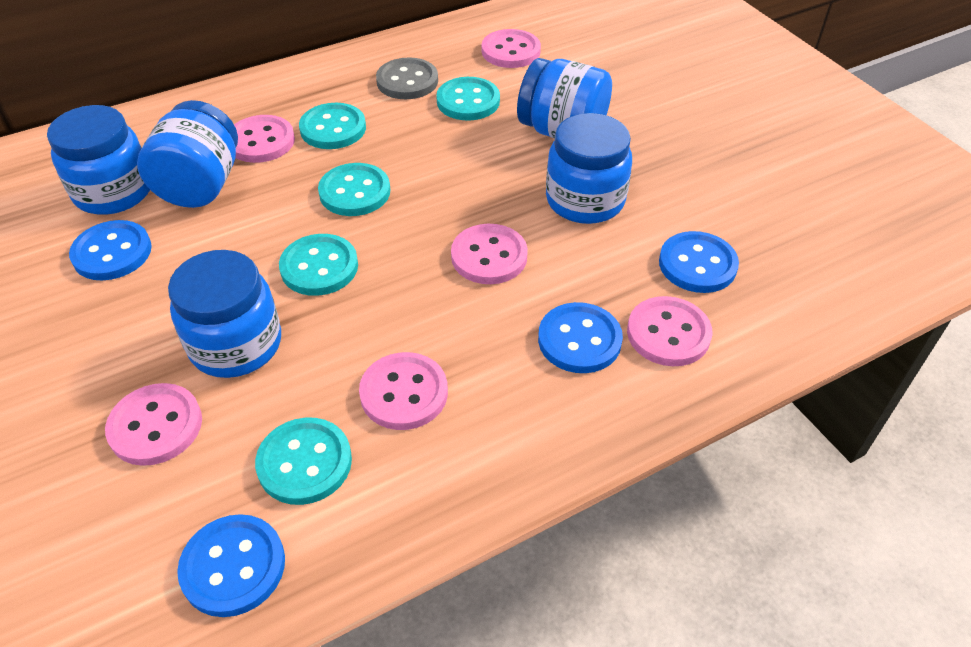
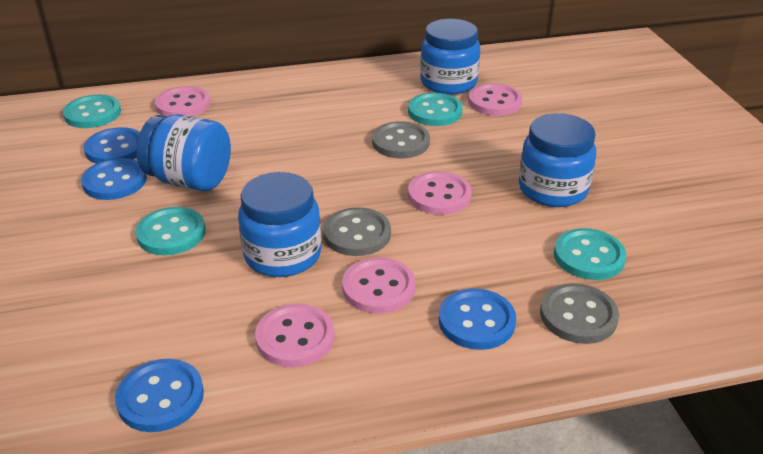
blue jar: [47,105,150,215] [137,100,238,208] [168,250,281,378] [517,58,612,139] [546,113,632,224] = 5 -> [136,114,231,191] [238,172,322,277] [420,19,480,95] [519,113,596,207] = 4
grey button: [376,58,438,99] = 1 -> [323,207,391,256] [372,121,430,158] [540,283,619,344] = 3
pink button: [105,383,202,466] [234,115,295,163] [359,352,448,430] [451,224,528,284] [482,29,541,68] [627,296,712,366] = 6 -> [155,86,210,116] [255,303,335,367] [342,257,415,314] [408,171,472,215] [468,83,522,116] = 5
turquoise button: [255,417,352,505] [279,234,358,296] [299,103,366,149] [318,163,390,216] [436,77,500,121] = 5 -> [63,95,121,128] [135,207,206,255] [408,93,463,126] [554,228,626,280] = 4

